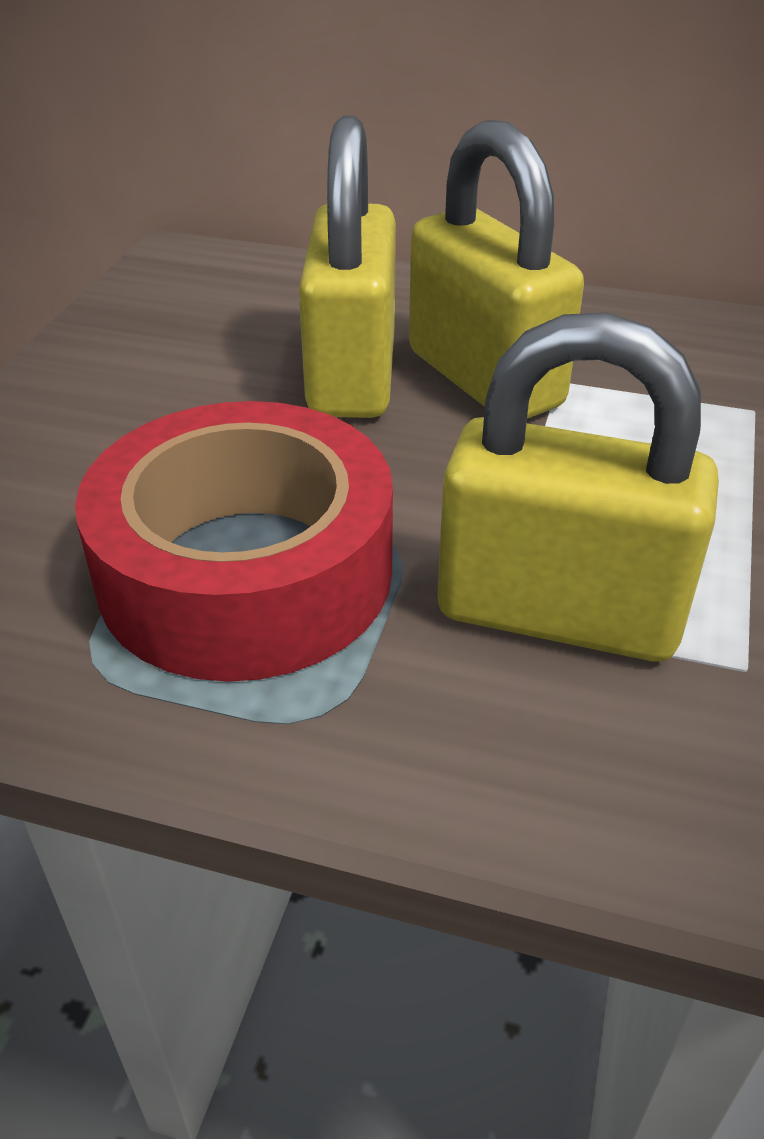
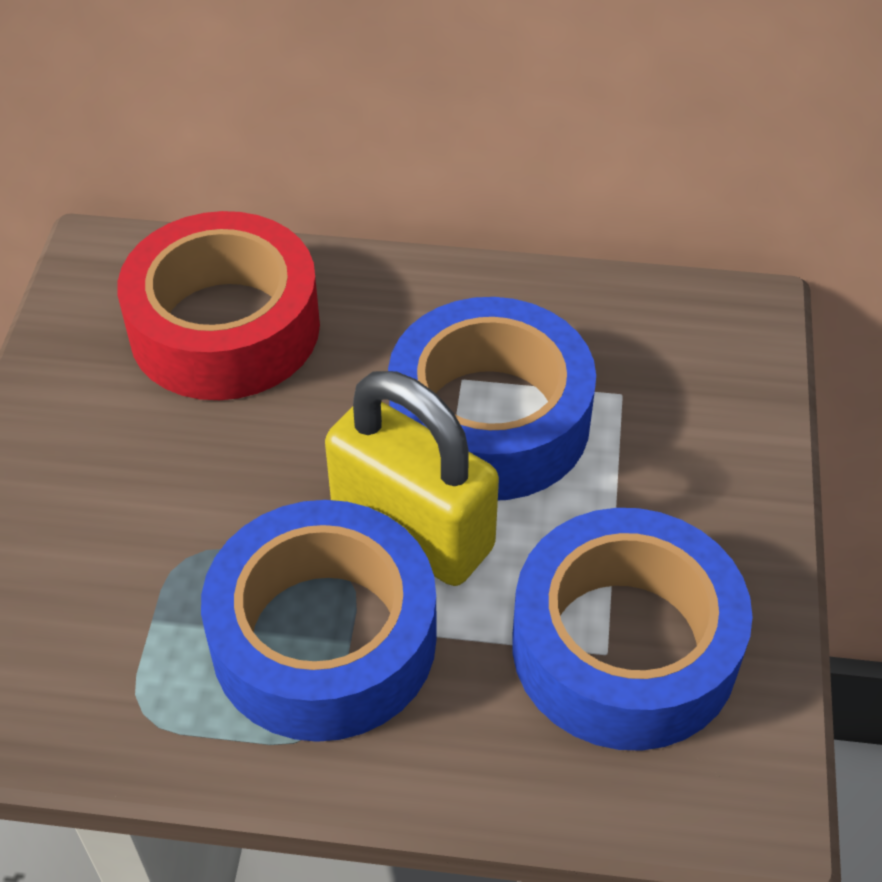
blue tape: none = 0 -> [201,500,437,742] [388,297,596,500] [512,508,753,751] = 3
yellow padlock: [299,115,396,418] [409,120,584,419] [438,313,719,661] = 3 -> [325,371,499,586] = 1

